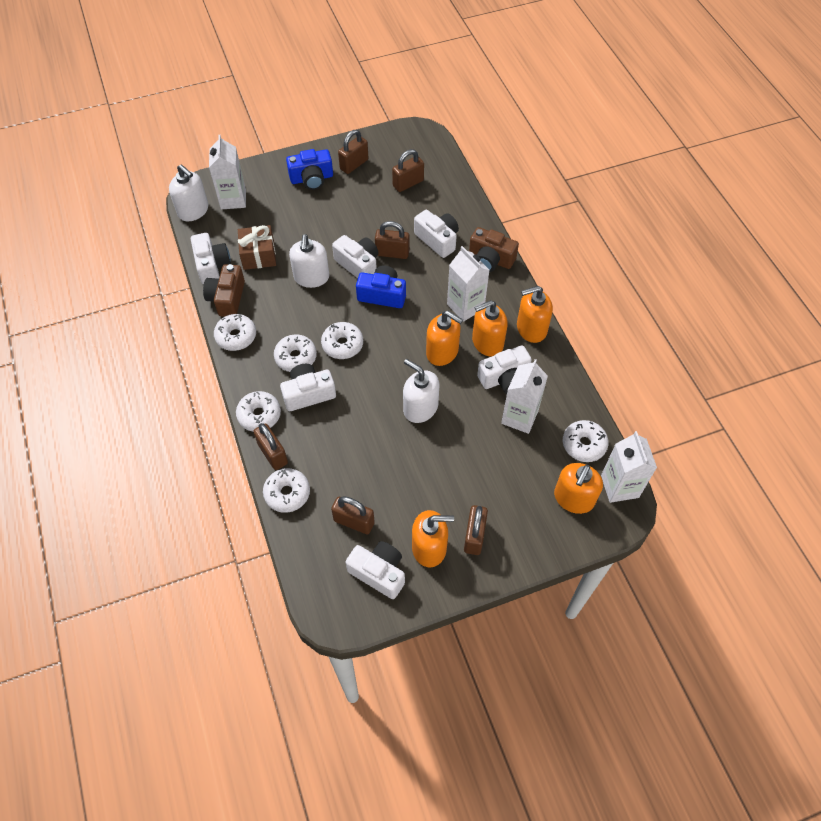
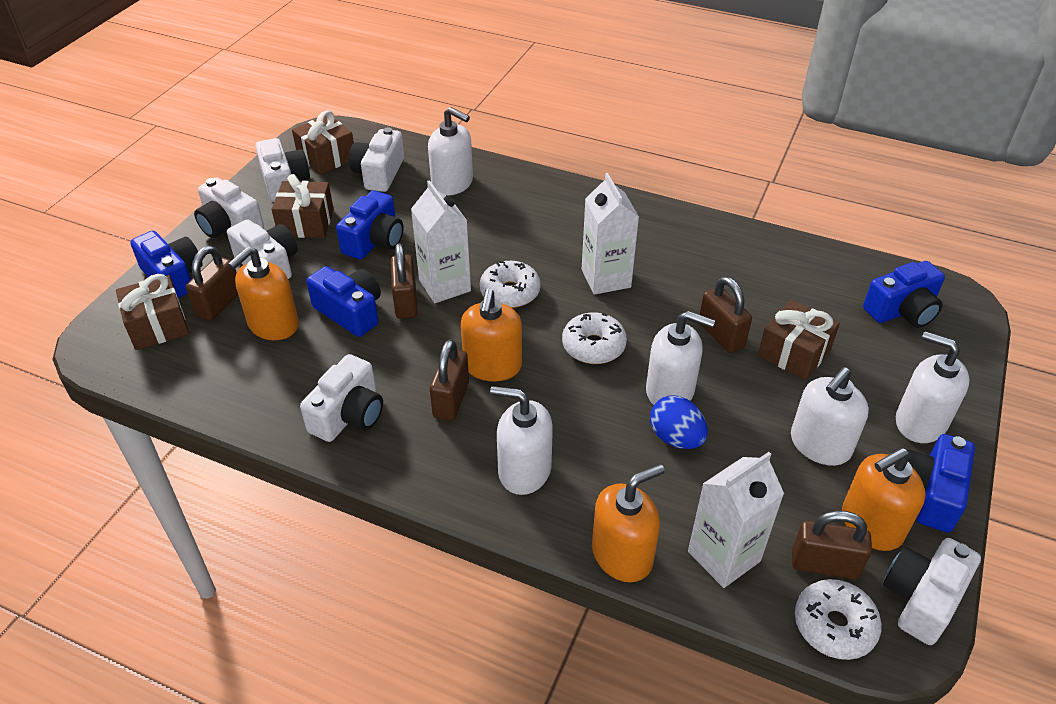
blue camera: [286,149,333,190] [356,265,406,308] = 2 -> [130,231,203,298] [306,266,381,337] [336,190,404,259] [863,261,945,328] [907,434,975,533] = 5
blue egg: none = 0 -> [650,395,708,449] = 1
brown camera: [203,264,245,317] [469,227,519,272] = 2 -> none = 0
brown gift: [238,225,276,270] = 1 -> [116,274,189,350] [272,174,334,238] [292,110,354,175] [758,299,840,380] = 4
brown padlock: [253,423,288,470] [331,496,375,534] [338,130,368,174] [375,221,410,259] [392,149,424,192] [464,505,488,555] = 6 -> [186,246,238,321] [390,243,418,319] [430,339,469,421] [700,277,752,353] [792,510,872,580] = 5
orange soap dispenser: [412,510,454,568] [426,311,463,366] [472,300,508,356] [517,286,553,343] [554,463,603,514] = 5 -> [228,247,299,340] [461,289,522,381] [592,464,665,582] [842,448,926,551] = 4
white carton: [209,135,246,209] [447,246,490,322] [501,359,548,434] [601,431,657,503] = 4 -> [411,180,471,303] [582,173,639,295] [688,452,784,588] = 3
white donut: [214,314,256,351] [236,391,281,431] [263,468,310,513] [274,334,317,372] [321,322,363,359] [563,420,609,462] = 6 -> [480,261,541,308] [562,312,627,364] [795,579,882,660] = 3
white soap dispenser: [169,165,208,221] [289,234,330,288] [403,359,439,423] = 3 -> [428,107,473,196] [490,386,553,495] [646,311,715,405] [791,367,869,466] [896,331,970,443] = 5

